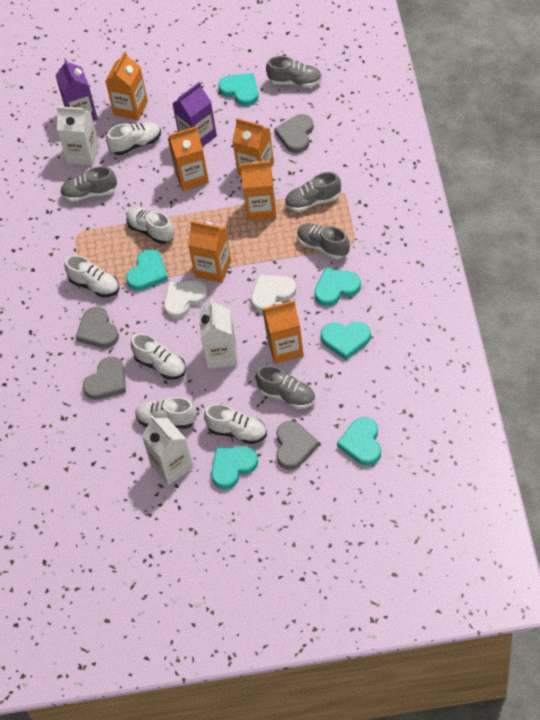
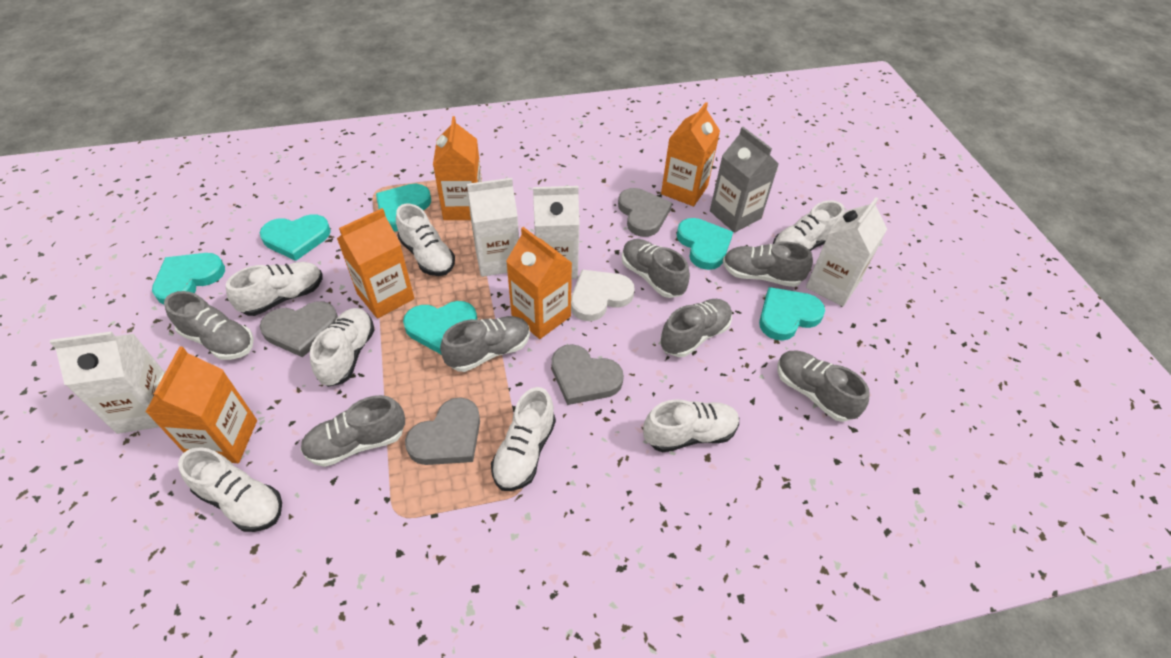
grey carton: none = 0 -> [710,127,779,232] = 1
grey shoe: [60,166,117,202] [255,365,316,409] [266,56,322,87] [285,172,341,212] [297,223,350,259] = 5 -> [164,291,254,360] [300,395,405,467] [440,316,530,372] [622,239,690,298] [660,299,732,357] [723,241,813,287] [777,351,870,422] = 7
orange carton: [105,51,148,120] [168,126,209,191] [188,221,231,283] [232,118,274,176] [240,161,276,221] [263,301,304,364] = 6 -> [146,347,257,463] [337,208,414,319] [433,116,482,220] [506,227,572,339] [661,102,720,206] = 5
purple carton: [55,58,98,121] [172,82,217,147] = 2 -> none = 0
white carton: [56,106,99,165] [142,415,193,485] [199,299,238,369] = 3 -> [49,331,164,434] [467,178,519,277] [533,186,580,279] [806,197,887,306] = 4
white heart: [164,280,208,319] [251,275,296,312] = 2 -> [571,270,635,321] = 1
white shoe: [64,255,119,297] [106,122,161,155] [126,207,175,244] [131,333,186,380] [135,397,197,428] [204,404,267,444] = 6 -> [178,447,282,532] [226,262,322,316] [310,308,375,387] [396,204,455,276] [491,387,556,491] [643,399,739,453] [773,201,845,251] = 7

